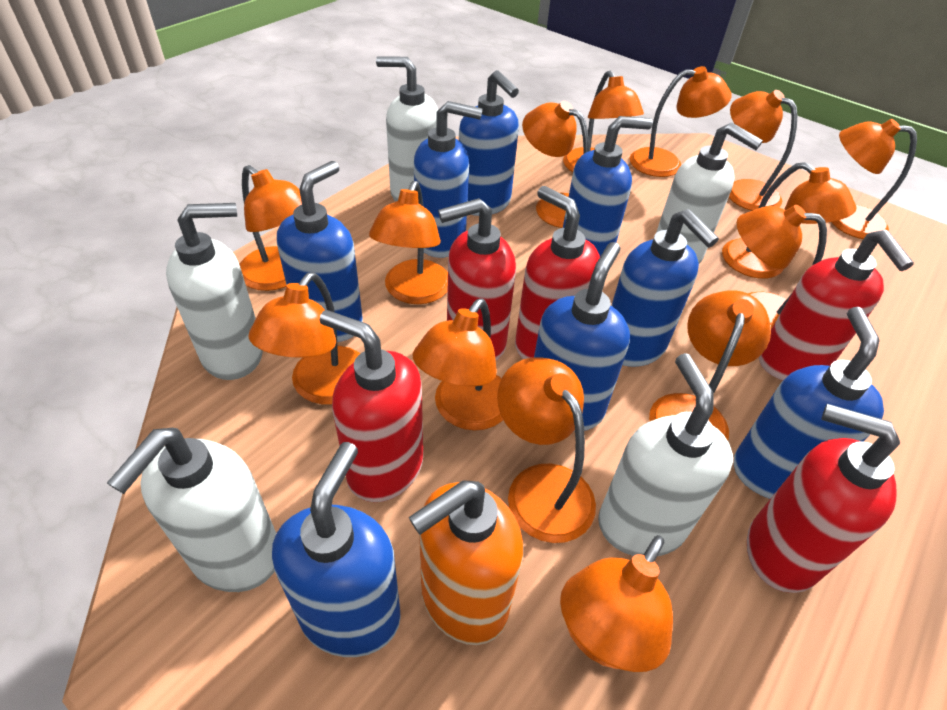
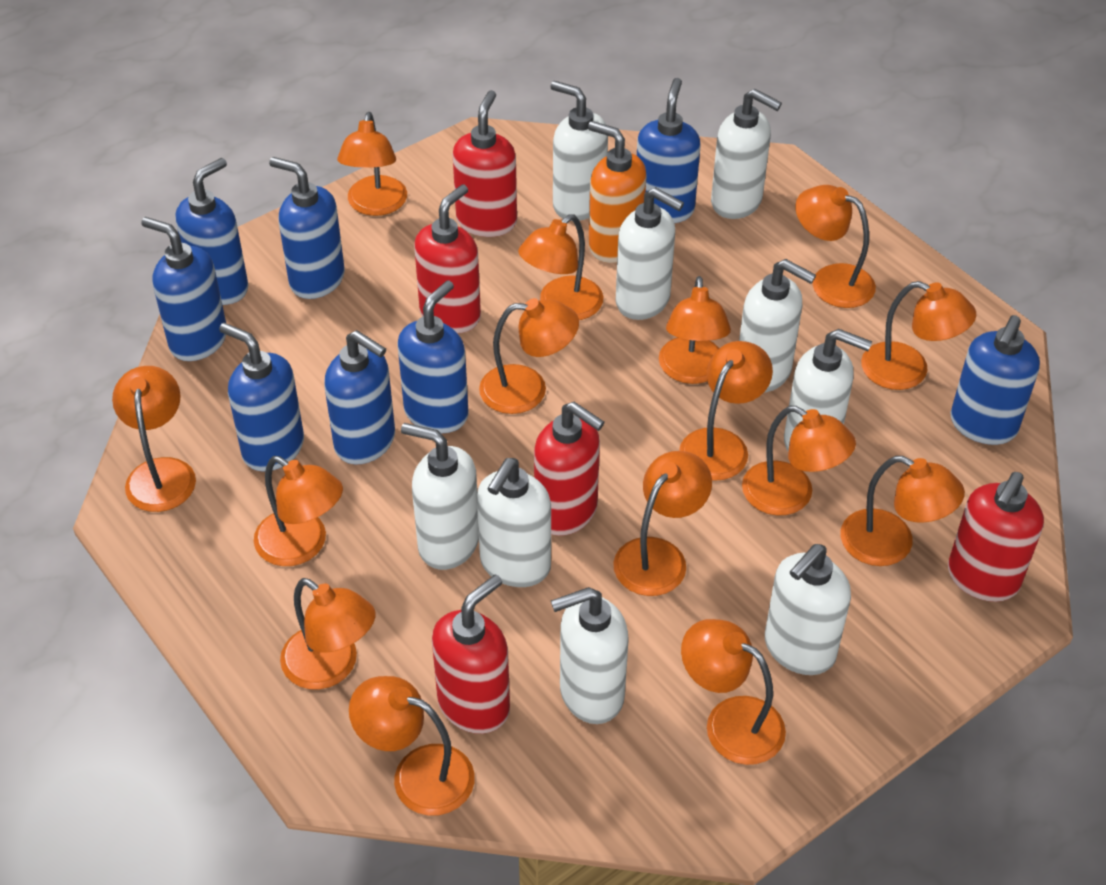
orange lamp: [239,165,302,291] [248,272,360,404] [369,181,448,304] [413,299,503,430] [497,357,596,543] [522,101,589,228] [560,535,673,672] [563,71,644,172] [630,66,732,177] [649,290,771,440] [722,162,856,279] [729,90,797,211] [737,205,827,329] [832,119,917,239] = 14 -> [112,366,196,512] [254,456,343,566] [280,578,376,689] [337,112,407,216] [349,676,475,816] [479,298,579,414] [518,214,603,320] [613,451,712,596] [659,276,731,384] [679,341,773,481] [681,619,786,765] [742,406,856,515] [795,185,876,308] [840,456,965,566] [861,281,976,390] = 15
white soap dispenser: [107,428,276,592] [166,203,263,380] [376,56,438,202] [598,353,733,556] [656,122,763,264] = 5 -> [401,423,479,570] [477,458,551,587] [551,81,608,221] [551,587,629,724] [615,187,684,320] [711,89,782,219] [739,259,816,392] [765,544,851,675] [784,329,872,451] = 9

